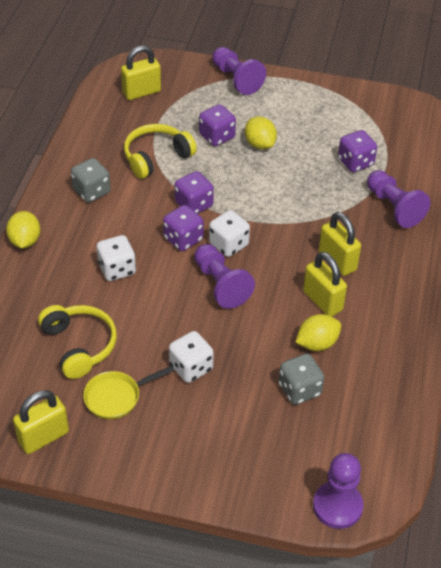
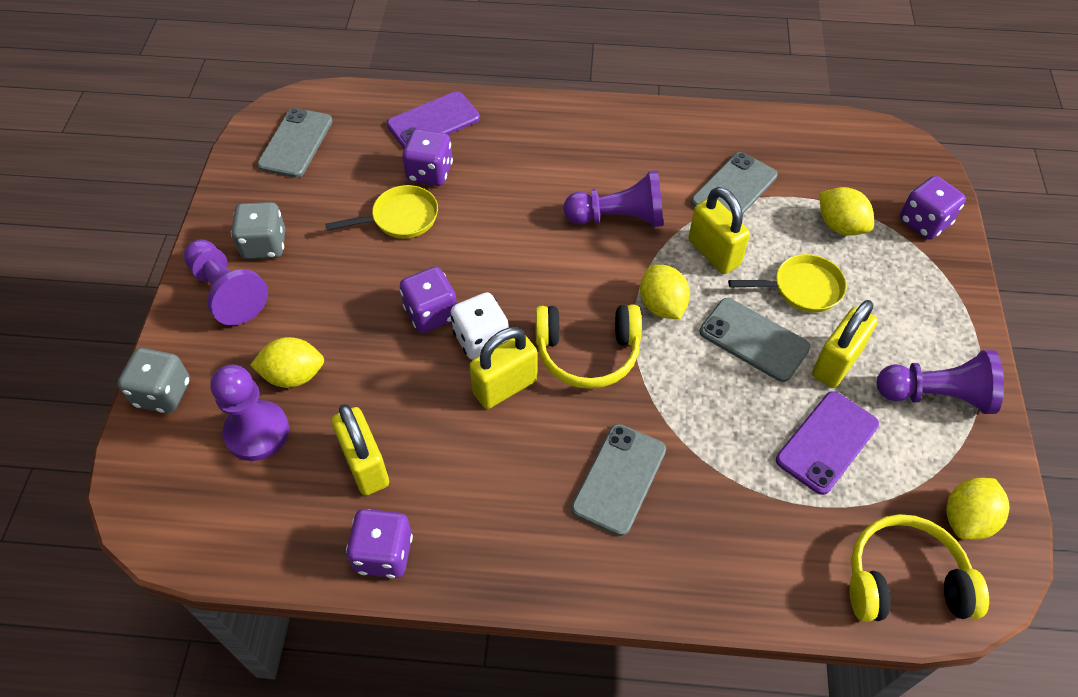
grey phone: none = 0 -> [257,108,333,178] [571,424,666,536] [691,152,777,214] [700,298,810,382] = 4
purple phone: none = 0 -> [387,91,480,148] [776,391,879,495] = 2
white dice: [97,235,136,281] [169,331,214,383] [209,210,250,257] = 3 -> [451,292,509,360] = 1
yellow lemon: [6,211,40,248] [245,117,277,149] [295,314,341,351] = 3 -> [250,337,324,388] [640,265,690,319] [820,187,874,236] [946,478,1009,540] = 4
yellow pan: [83,366,174,419] = 1 -> [325,185,438,239] [728,254,847,313] = 2

